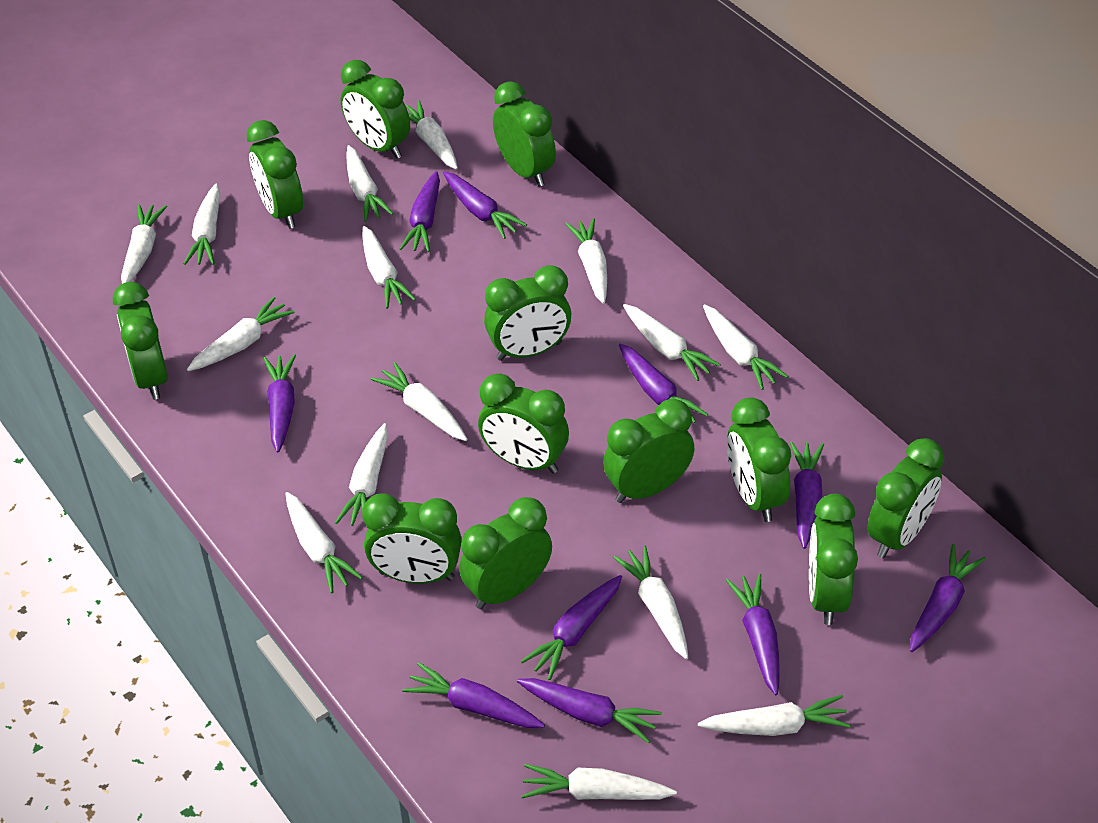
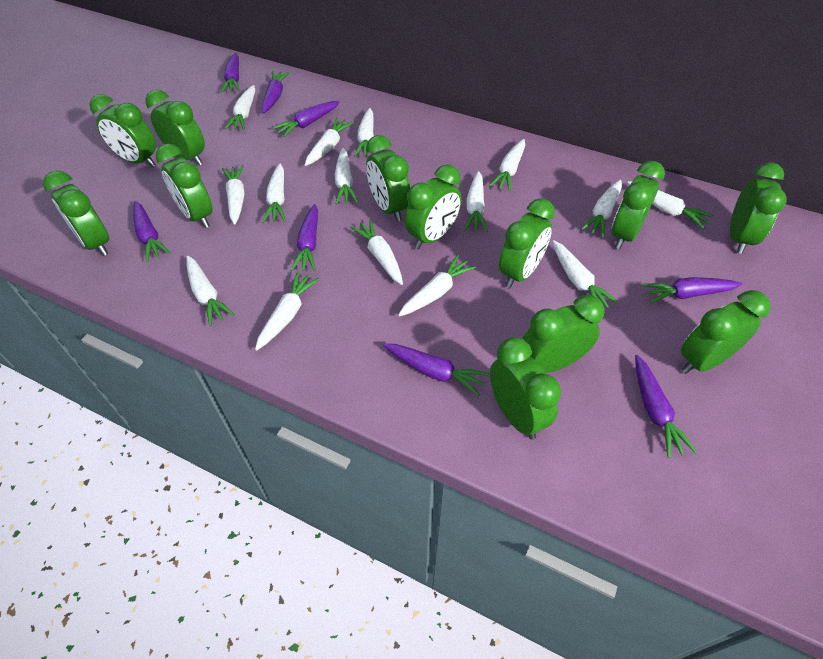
purple carrot: [263,354,296,452] [400,171,440,252] [402,662,545,728] [443,172,527,239] [517,678,662,743] [520,575,622,680] [619,343,708,423] [726,574,779,695] [790,441,824,549] [910,544,986,652] = 10 -> [133,201,170,262] [221,53,240,93] [261,71,290,114] [272,101,340,137] [291,204,318,271] [383,344,489,396] [635,355,698,458] [641,277,742,304] = 8

